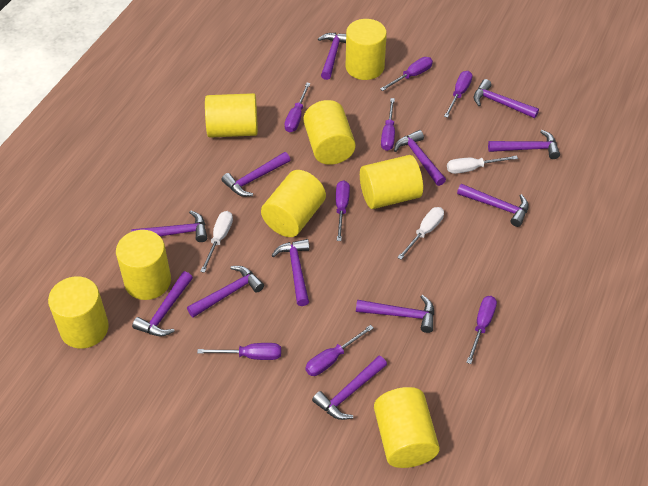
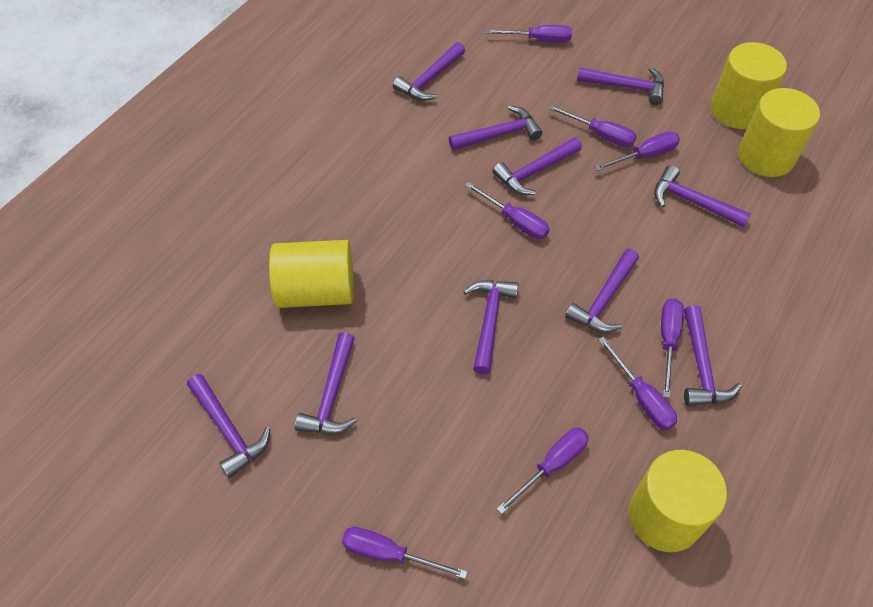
purple hammer: [131,210,207,242] [132,271,193,336] [187,266,264,318] [221,152,290,197] [271,239,310,306] [312,356,387,420] [318,33,346,80] [356,295,434,333] [394,130,446,186] [457,184,529,227] [474,79,539,118] [488,130,560,159] = 12 -> [187,374,270,478] [295,332,357,434] [393,42,465,101] [449,106,542,150] [463,280,519,375] [492,137,582,195] [565,249,639,333] [577,67,664,105] [654,165,751,228] [684,305,742,406] = 10
white screwdriver: [200,211,233,273] [397,207,444,260] [447,155,518,174] = 3 -> none = 0
yellow cylinder: [48,277,109,349] [116,230,171,300] [205,93,258,138] [261,170,326,237] [303,100,356,165] [346,19,387,80] [360,155,423,209] [374,387,440,468] = 8 -> [269,240,354,308] [629,450,727,552] [711,42,787,129] [739,88,820,177] = 4

